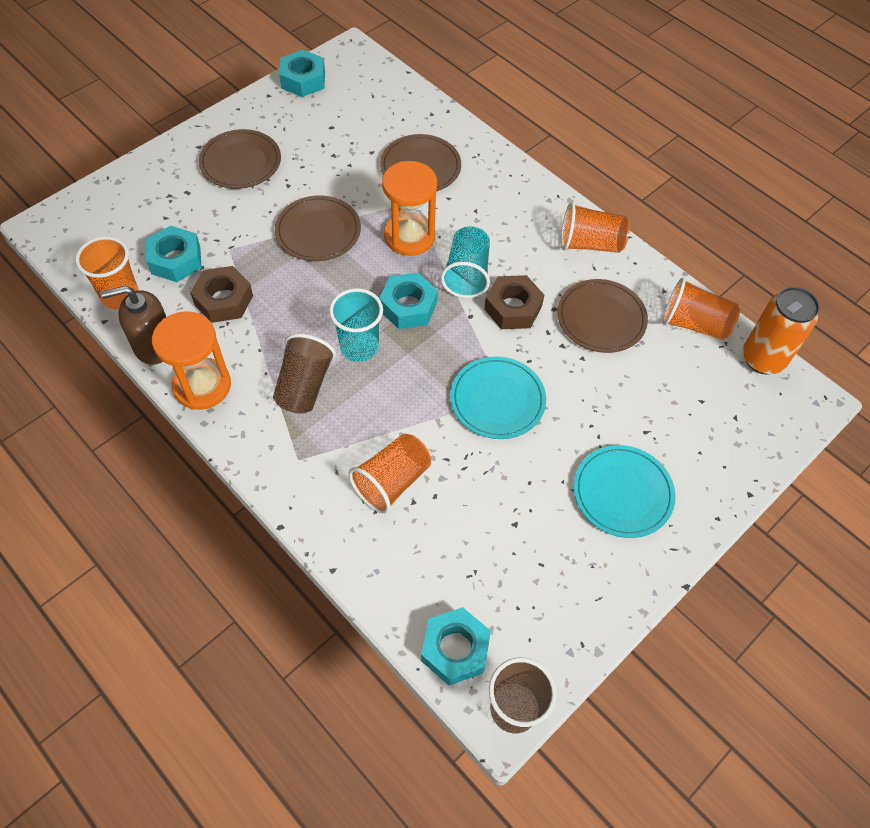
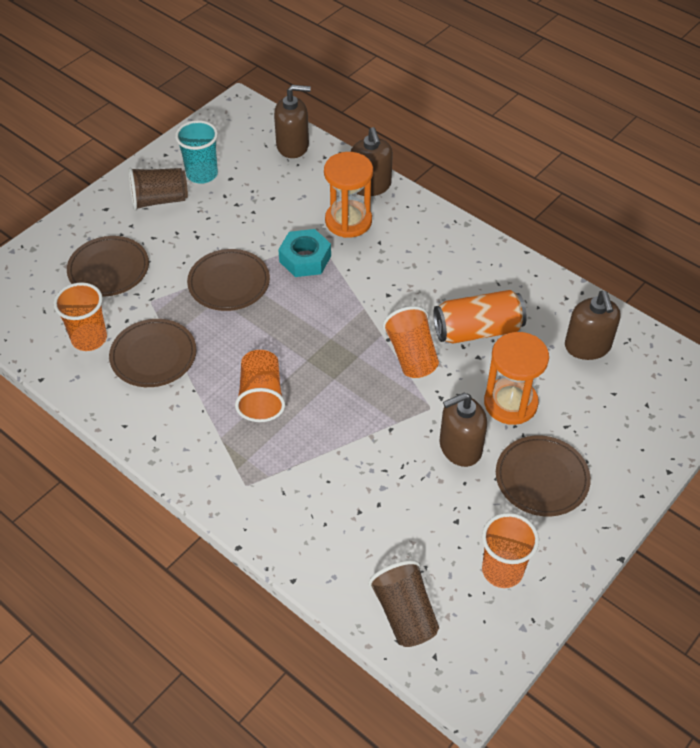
brown nut: [190,266,253,323] [484,275,544,329] = 2 -> none = 0
brown soap dispenser: [101,286,166,365] = 1 -> [274,85,311,158] [351,127,393,196] [440,393,487,467] [565,291,621,360] = 4
turquoise cup: [329,288,383,362] [441,226,490,298] = 2 -> [175,120,218,184] = 1
turquoise nut: [146,226,202,282] [279,50,325,97] [379,272,438,329] [421,607,491,685] = 4 -> [278,229,331,277] = 1
turquoise plate: [450,356,546,439] [574,445,676,538] = 2 -> none = 0

